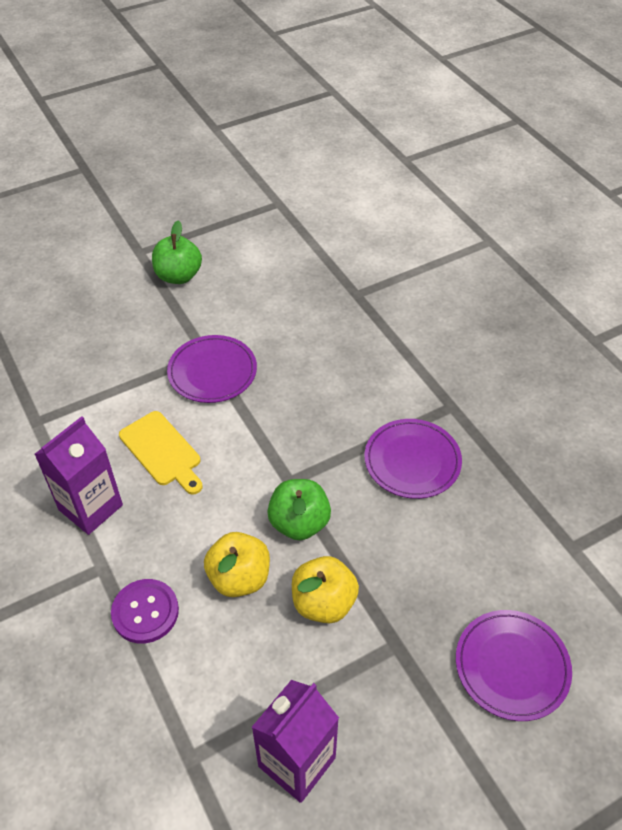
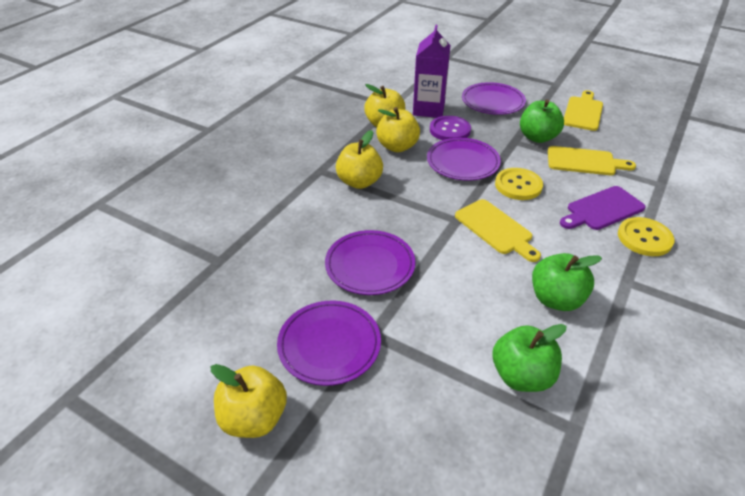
green apple: [152,220,202,284] [267,479,331,540] = 2 -> [493,324,567,392] [520,99,564,143] [532,253,602,311] = 3
purple carton: [34,416,123,535] [252,680,339,803] = 2 -> [413,25,451,118] = 1
purple cutting board: none = 0 -> [560,186,646,230] = 1
purple plate: [167,335,257,403] [364,419,462,499] [456,610,572,721] = 3 -> [277,300,381,386] [325,230,416,295] [427,138,501,181] [462,82,526,115] = 4
yellow apple: [204,532,270,597] [292,556,359,623] = 2 -> [211,364,287,438] [336,130,383,189] [364,84,405,128] [376,107,420,152] = 4
yellow button: none = 0 -> [495,168,543,200] [618,217,674,256] = 2
yellow cutting board: [119,411,203,495] = 1 -> [455,199,541,262] [548,146,636,175] [564,90,603,131] = 3

